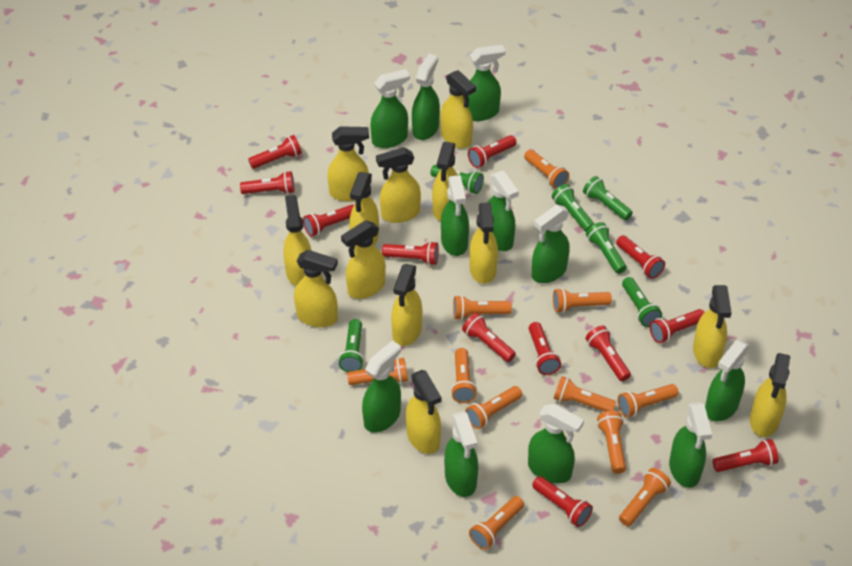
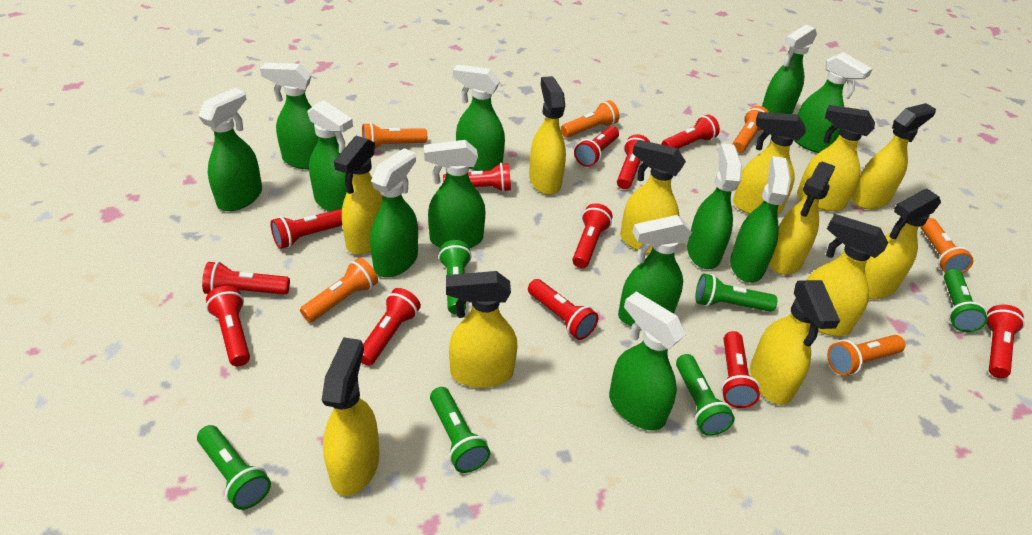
green spray bottle: [362,340,401,433] [370,69,410,148] [412,54,440,140] [441,175,469,256] [444,411,478,497] [463,45,505,121] [487,171,519,251] [528,404,584,484] [532,205,570,283] [669,402,712,488] [705,340,750,421] = 11 -> [198,88,262,211] [260,63,319,169] [307,100,353,212] [370,148,418,277] [424,140,486,248] [453,65,505,171] [609,292,686,431] [618,215,692,326] [687,143,742,269] [730,156,791,283] [762,24,817,114] [794,52,872,153] = 12
orange flashlight: [347,358,408,385] [451,348,477,403] [453,295,512,320] [465,386,522,429] [469,496,524,550] [524,150,569,189] [553,288,612,313] [554,376,616,412] [597,411,626,474] [618,384,678,417] [619,468,671,526] = 11 -> [300,258,378,322] [362,123,427,148] [561,100,620,138] [732,106,769,153] [827,335,905,376] [921,218,974,273] = 6
yellow spray bottle: [283,195,311,286] [294,250,338,327] [327,126,369,201] [341,220,386,299] [349,172,379,251] [376,147,421,223] [391,264,422,346] [406,370,441,454] [432,142,458,221] [440,70,476,148] [469,203,498,284] [693,285,732,368] [750,353,790,437] = 13 -> [322,337,379,496] [334,136,383,254] [446,271,518,388] [529,76,566,195] [620,140,686,254] [733,112,806,215] [750,280,840,405] [769,161,835,275] [797,105,875,211] [807,214,888,336] [852,103,936,209] [865,189,941,299] = 12

